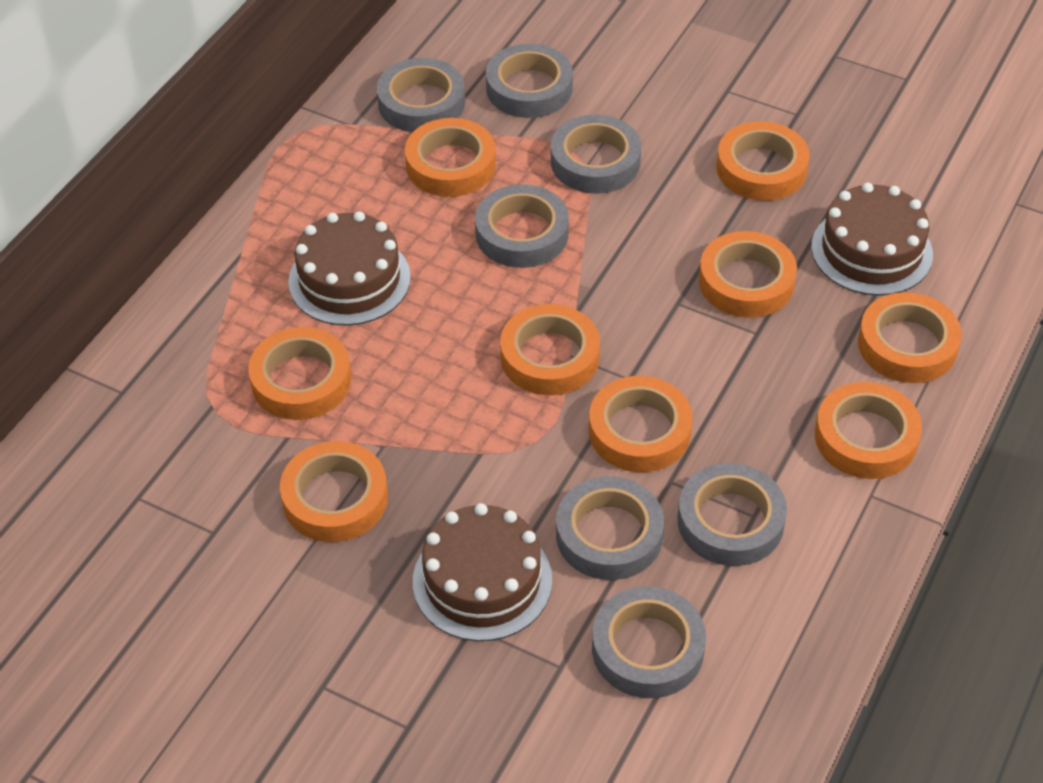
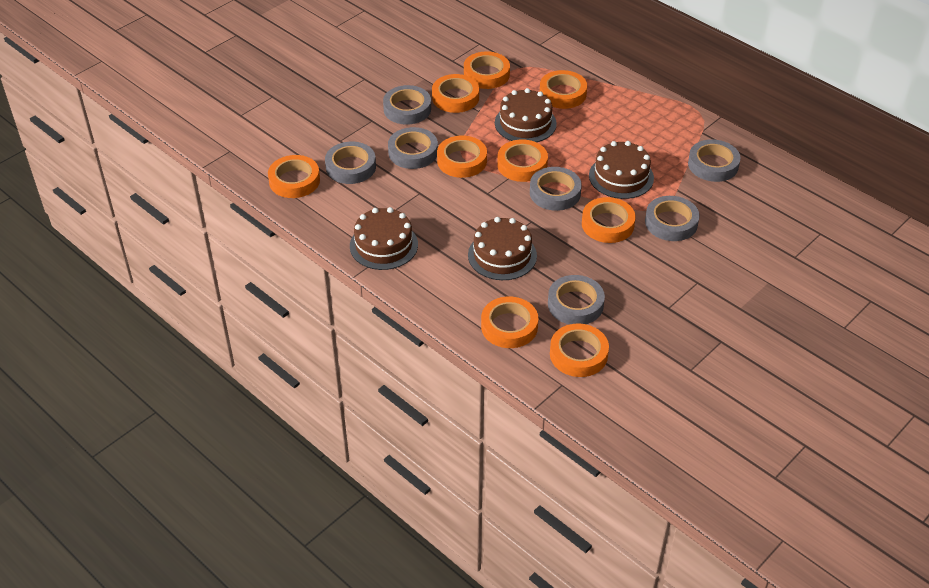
brown cake: [288,211,411,325] [413,503,552,641] [811,183,933,296] = 3 -> [350,207,418,270] [468,217,537,280] [495,88,557,142] [589,141,654,199] = 4

